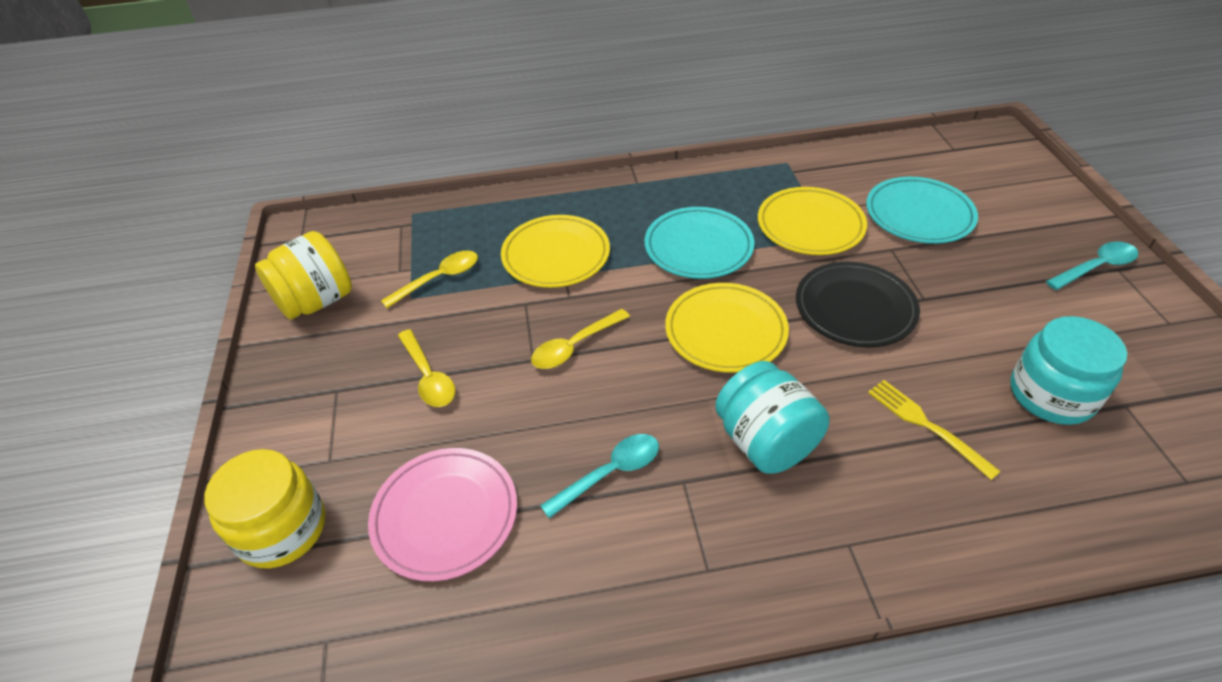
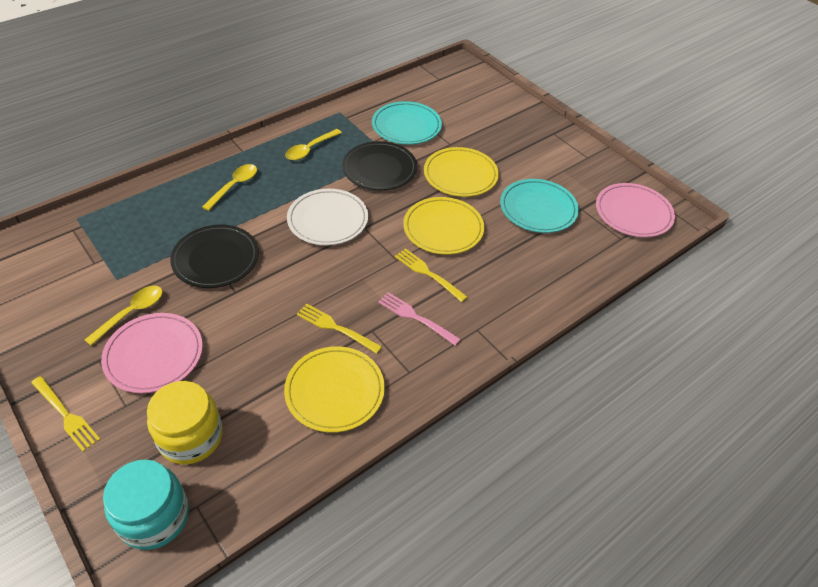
black plate: [796,262,920,347] = 1 -> [170,225,259,288] [342,141,417,190] = 2
pink fork: none = 0 -> [378,292,461,346] = 1
pink plate: [368,448,517,581] = 1 -> [101,313,203,393] [596,183,675,237] = 2
turquoise jar: [715,361,829,474] [1011,316,1127,425] = 2 -> [103,460,189,550] = 1
turquoise spoon: [540,434,659,518] [1046,242,1138,290] = 2 -> none = 0
white plate: none = 0 -> [287,189,368,245] = 1
yellow fork: [868,380,1001,480] = 1 -> [31,376,101,452] [297,304,382,354] [395,248,467,302] = 3
yellow jar: [205,449,325,568] [255,231,352,320] = 2 -> [147,381,223,465] = 1

